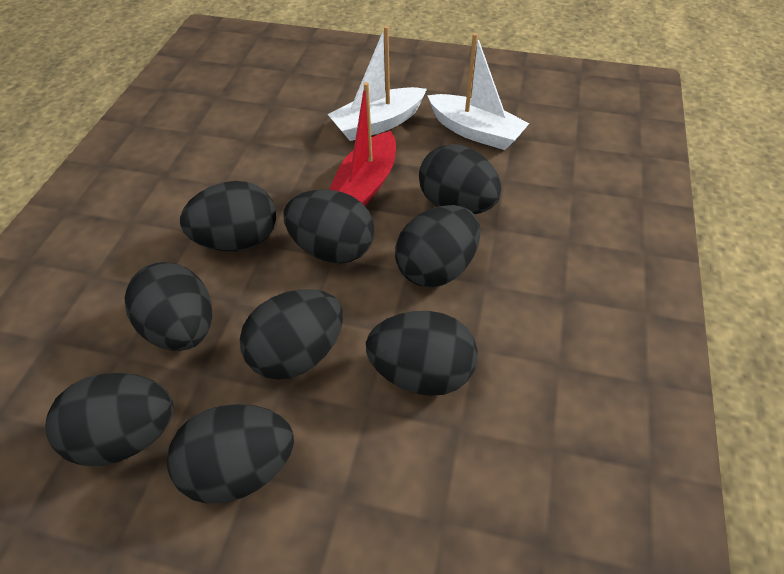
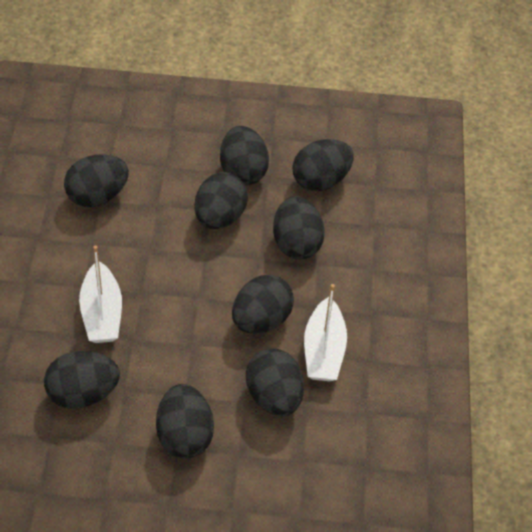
red boat: [329,82,396,206] = 1 -> none = 0

